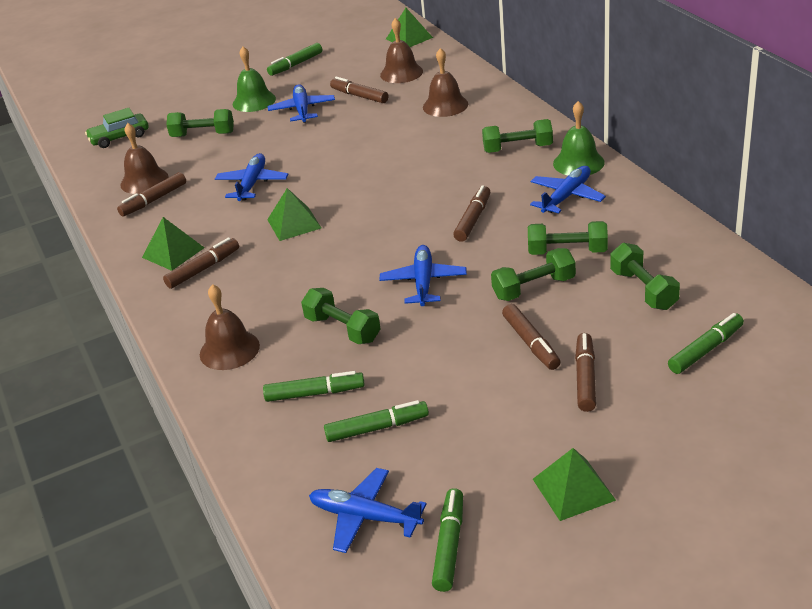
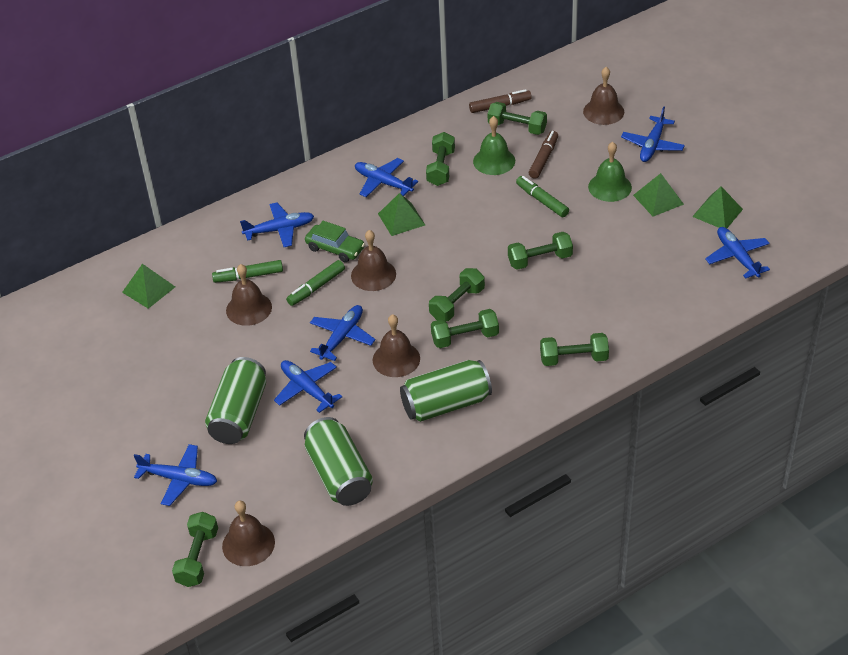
blue plane: [215,153,289,201] [268,84,335,123] [309,468,427,553] [379,245,467,306] [530,166,606,214] = 5 -> [134,444,217,506] [240,203,314,247] [274,360,342,413] [310,305,375,361] [355,158,418,197] [621,106,685,162] [705,227,770,279] = 7
brown bell: [121,123,168,194] [200,284,260,370] [380,18,423,83] [423,48,468,117] = 4 -> [222,501,275,566] [226,264,272,326] [351,230,396,291] [373,314,420,377] [583,67,624,125] = 5
brown marker: [117,172,186,217] [163,237,239,289] [330,77,388,103] [453,185,490,242] [502,304,560,370] [575,333,596,412] = 6 -> [469,89,532,113] [529,131,558,179] = 2
green can: none = 0 -> [205,357,266,444] [304,417,373,506] [400,360,492,422] = 3
green dumbbell: [166,109,234,137] [301,288,381,344] [482,119,553,153] [491,248,576,301] [528,221,608,255] [610,243,680,310] = 6 -> [172,512,218,587] [426,132,455,186] [429,268,485,321] [431,309,499,348] [488,102,547,135] [508,232,573,270] [540,333,609,366] = 7
green marker: [263,371,365,402] [267,43,322,76] [324,400,429,442] [432,488,463,592] [668,313,744,374] = 5 -> [212,260,283,283] [286,260,345,306] [516,176,569,217] = 3

